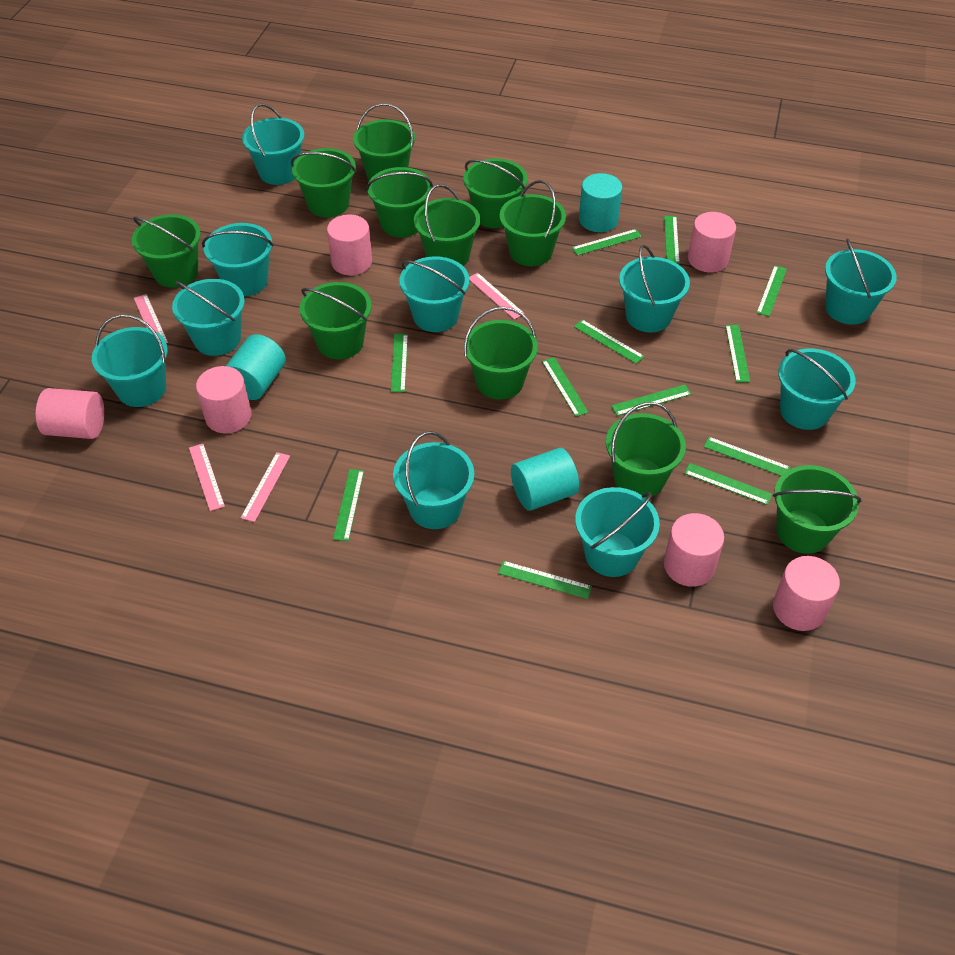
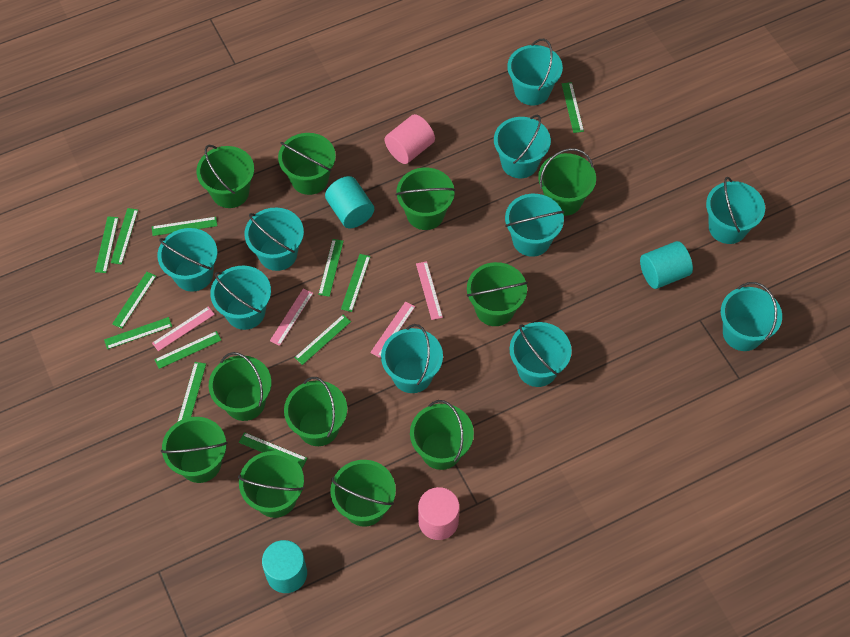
pink cylinder: [36,388,104,439] [196,366,252,434] [327,215,372,275] [664,513,724,587] [688,212,736,272] [773,556,840,631] = 6 -> [385,114,435,164] [418,487,460,540] = 2

